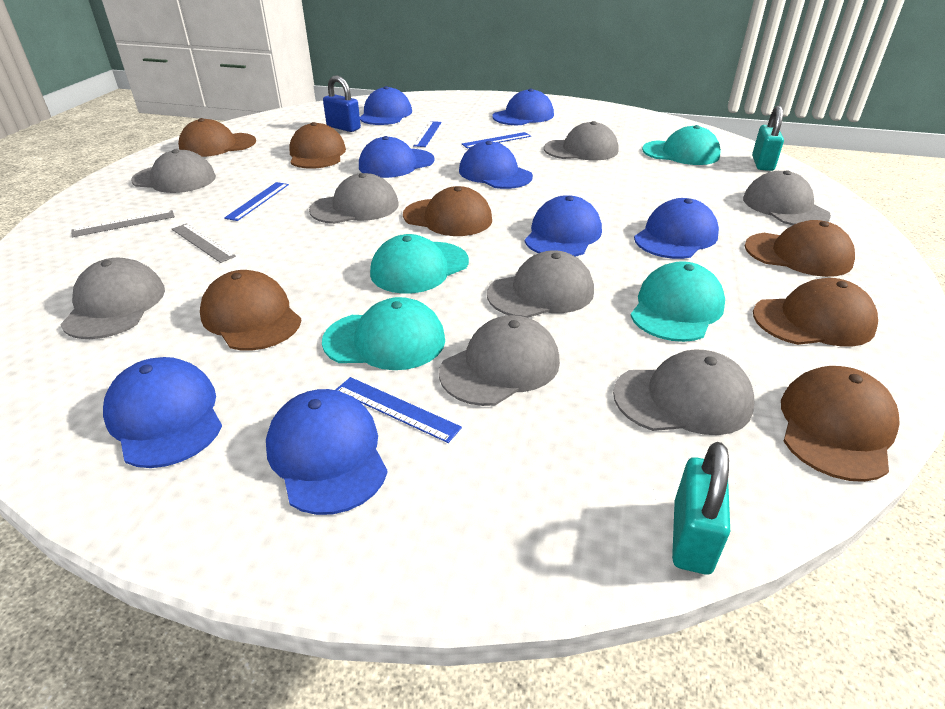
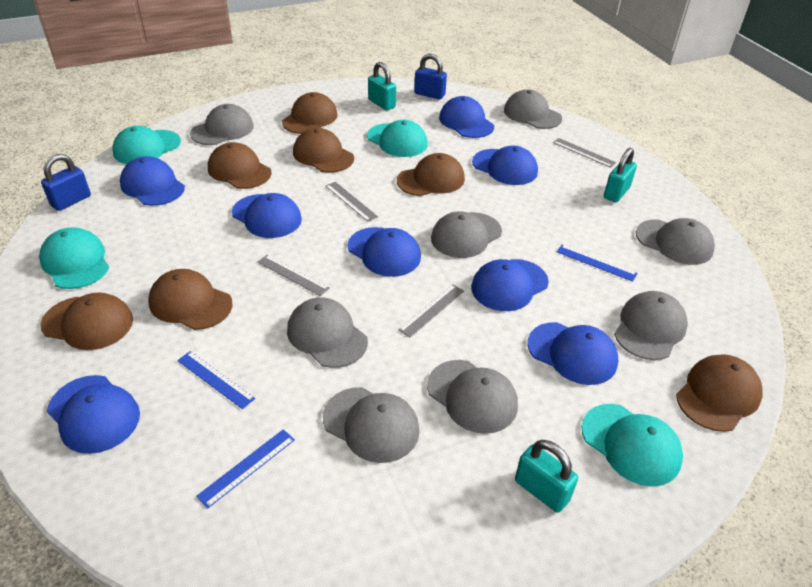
blue padlock: [323,75,361,132] = 1 -> [41,154,91,211] [414,54,447,99] = 2
blue ruler: [224,182,289,221] [336,377,462,443] [413,121,442,147] [462,132,531,149] = 4 -> [177,351,255,409] [196,429,295,509] [557,245,638,282] = 3
grey ruler: [71,210,175,237] [172,223,236,263] = 2 -> [258,255,330,296] [325,182,378,222] [398,284,464,337] [553,138,616,168] = 4
turquoise padlock: [672,442,730,575] [752,106,784,171] = 2 -> [368,62,396,110] [515,440,578,513] [604,148,637,202] = 3

